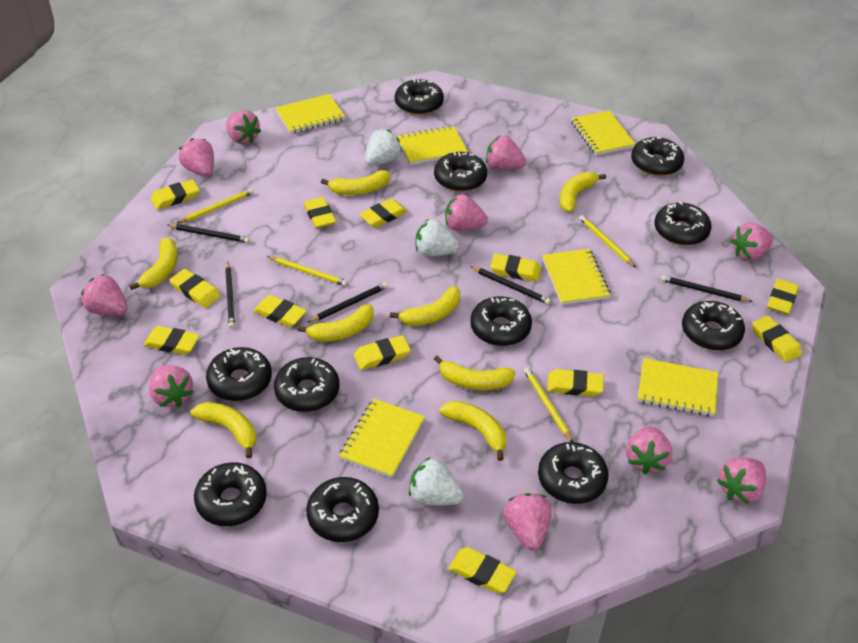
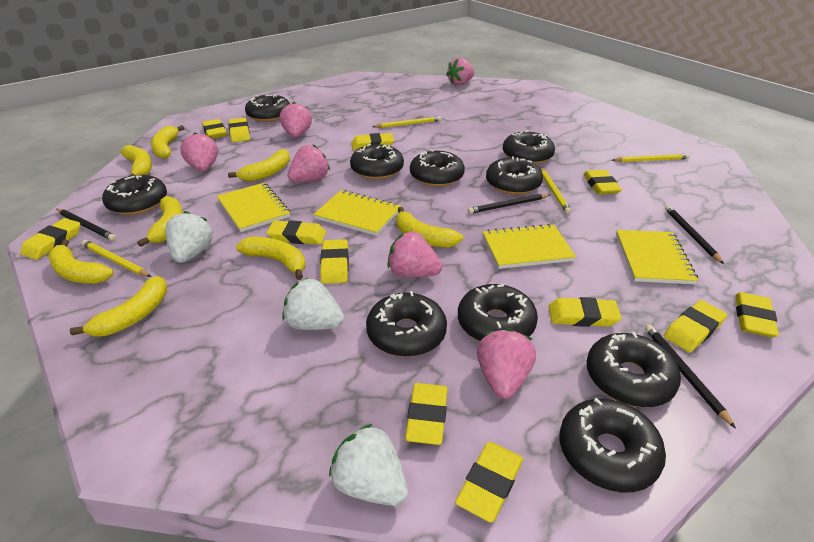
black donut: [194,462,267,526] [206,347,272,401] [274,357,339,412] [306,477,379,542] [395,79,444,115] [434,152,487,192] [470,296,532,346] [538,442,609,504] [631,137,684,176] [654,201,711,246] [682,301,745,351] = 11 -> [102,175,167,215] [245,95,290,122] [350,144,404,180] [366,291,447,357] [410,149,465,187] [458,284,538,341] [486,156,543,195] [503,130,555,164] [559,398,666,492] [586,332,681,407] = 10
black pencil: [168,224,250,243] [225,262,235,328] [307,282,388,323] [470,266,551,305] [661,275,753,302] = 5 -> [57,209,116,241] [468,194,550,214] [645,324,736,429] [665,205,724,264] = 4
pink strawberry: [81,274,128,315] [149,365,194,408] [179,138,214,177] [226,110,261,144] [445,194,488,231] [486,136,526,170] [504,493,552,550] [626,426,672,474] [717,457,766,504] [730,223,773,261] = 10 -> [180,132,218,172] [280,102,312,138] [288,144,330,182] [387,231,442,277] [446,58,475,86] [477,328,536,399] = 6
yellow notebook: [276,94,345,134] [339,399,425,478] [397,126,468,165] [542,249,610,305] [571,110,636,155] [638,358,718,416] = 6 -> [217,183,290,232] [313,190,401,236] [483,224,576,269] [616,230,698,284] = 4

